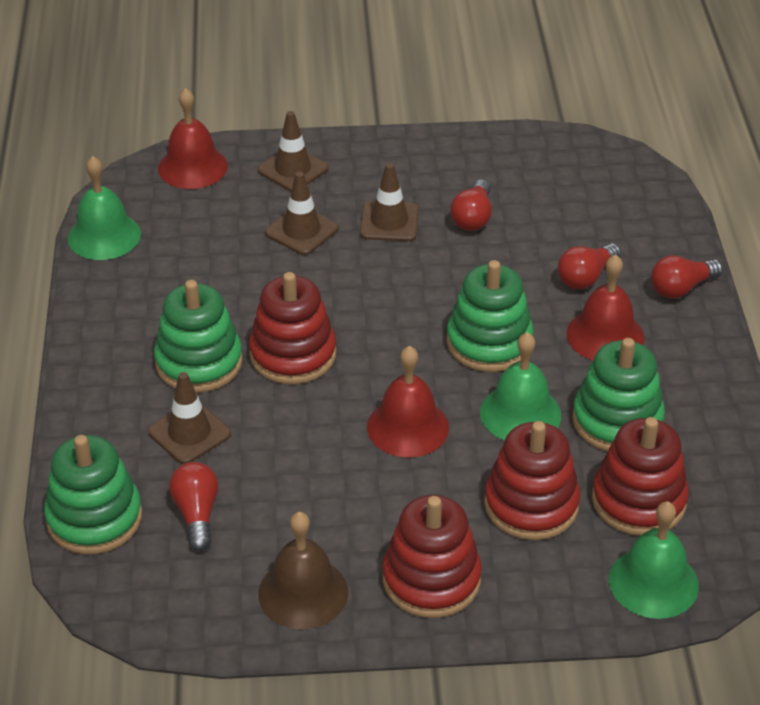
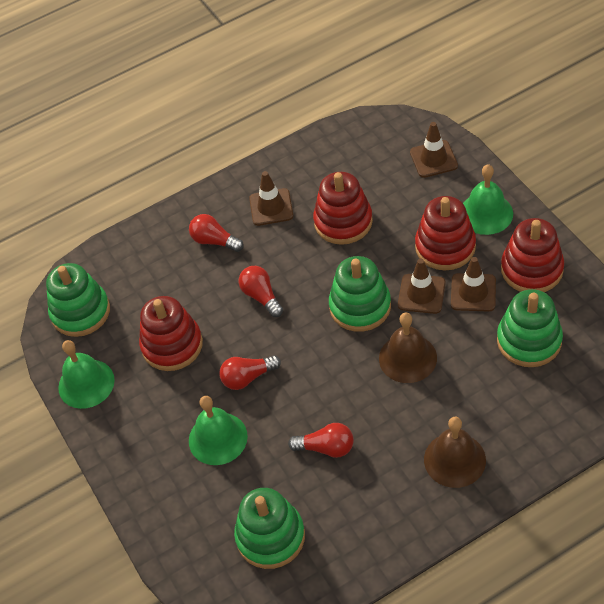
brown bell: [258,512,348,629] = 1 -> [379,312,437,383] [424,417,486,488] = 2
red bell: [158,88,228,189] [367,346,449,457] [566,254,645,360] = 3 -> none = 0

